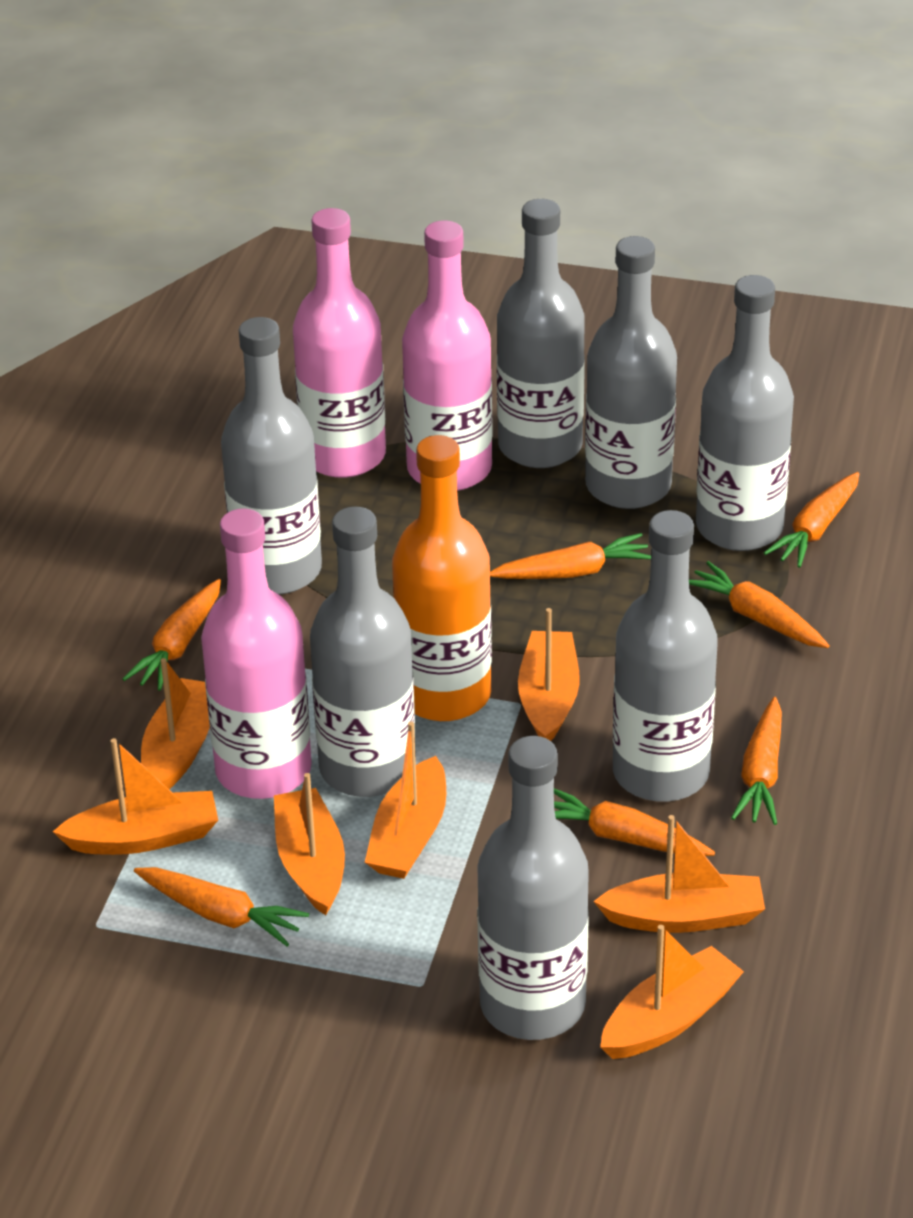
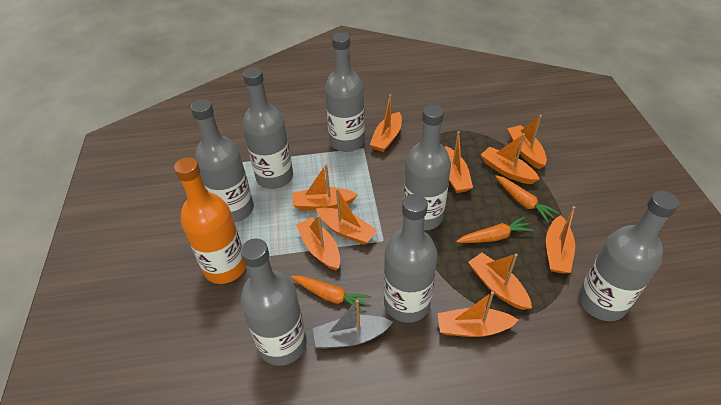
grey boat: none = 0 -> [313,299,393,349] = 1
orange boat: [52,738,218,855] [141,658,210,790] [274,773,345,916] [365,722,446,879] [518,608,580,741] [593,815,765,933] [600,925,744,1059] = 7 -> [292,164,358,210] [296,215,340,270] [316,188,377,245] [370,94,402,152] [437,291,519,337] [445,131,473,193] [468,253,532,310] [481,133,540,184] [507,115,547,169] [546,206,575,274] = 10
orange carrot: [122,579,221,691] [134,867,309,946] [490,533,651,579] [554,788,715,856] [689,561,829,648] [731,697,782,825] [764,472,859,568] = 7 -> [291,275,371,314] [456,216,534,243] [495,175,560,223] = 3
pink bottle: [201,509,312,799] [293,208,386,478] [402,220,493,491] = 3 -> none = 0

